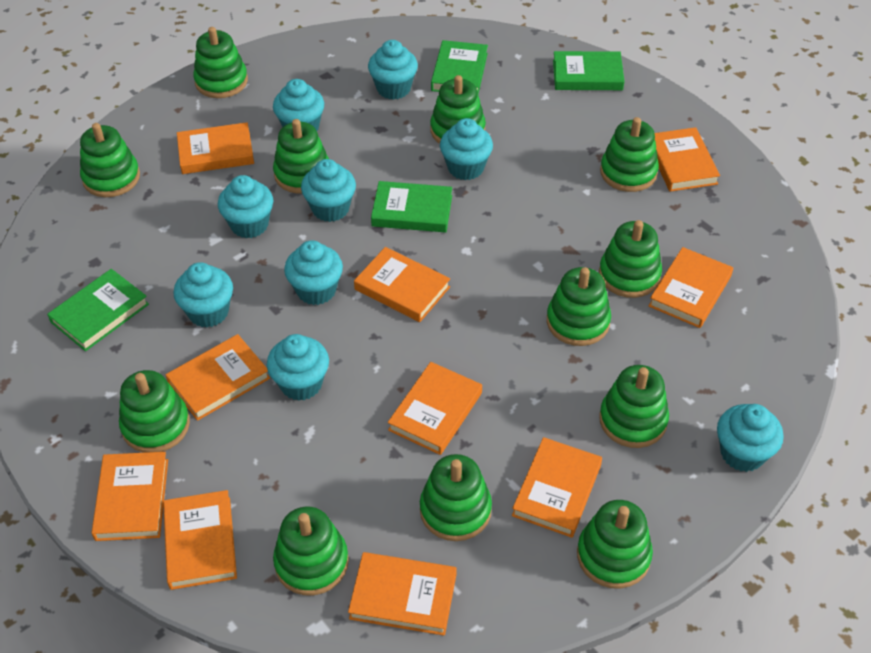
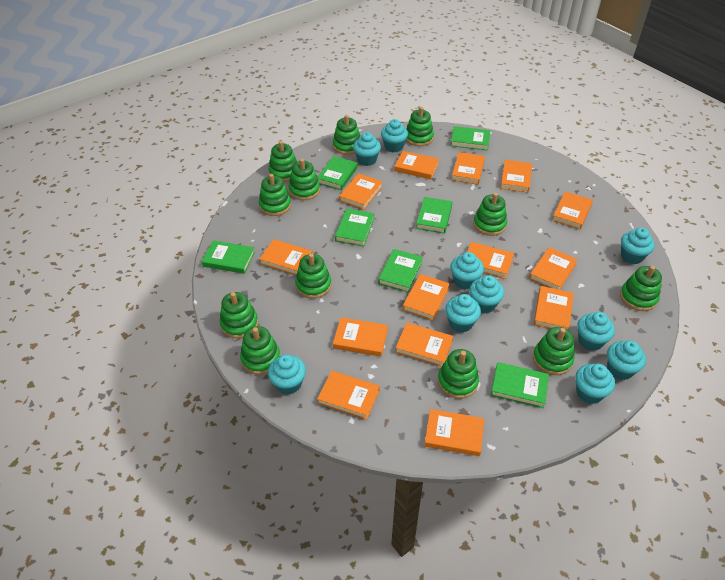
green book: [47,269,149,351] [371,181,452,232] [431,40,488,94] [553,51,625,90] = 4 -> [202,241,255,274] [317,156,358,190] [335,209,374,247] [378,249,423,292] [416,197,452,234] [451,126,490,150] [491,362,549,408] = 7
orange book: [91,452,168,541] [163,490,237,590] [165,334,270,421] [177,122,254,174] [348,552,456,636] [354,247,450,322] [388,362,482,455] [512,437,602,538] [649,247,733,328] [655,127,720,192] = 10 -> [259,239,313,275] [317,371,380,420] [333,317,388,357] [339,173,382,210] [394,151,439,180] [395,323,453,367] [403,274,450,321] [424,409,484,456] [452,152,485,185] [467,242,514,279] [500,160,532,193] [529,247,578,290] [534,286,574,330] [552,191,593,230] = 14
turquoise cupcake: [173,262,233,328] [218,175,273,238] [267,334,329,401] [273,79,324,131] [284,240,343,305] [301,159,356,222] [368,40,418,100] [440,118,493,180] [717,404,784,472] = 9 -> [268,355,306,394] [353,132,381,166] [381,119,408,152] [445,294,481,332] [450,252,484,289] [469,275,504,313] [575,364,615,404] [577,312,615,351] [607,340,646,380] [621,227,655,264] = 10

